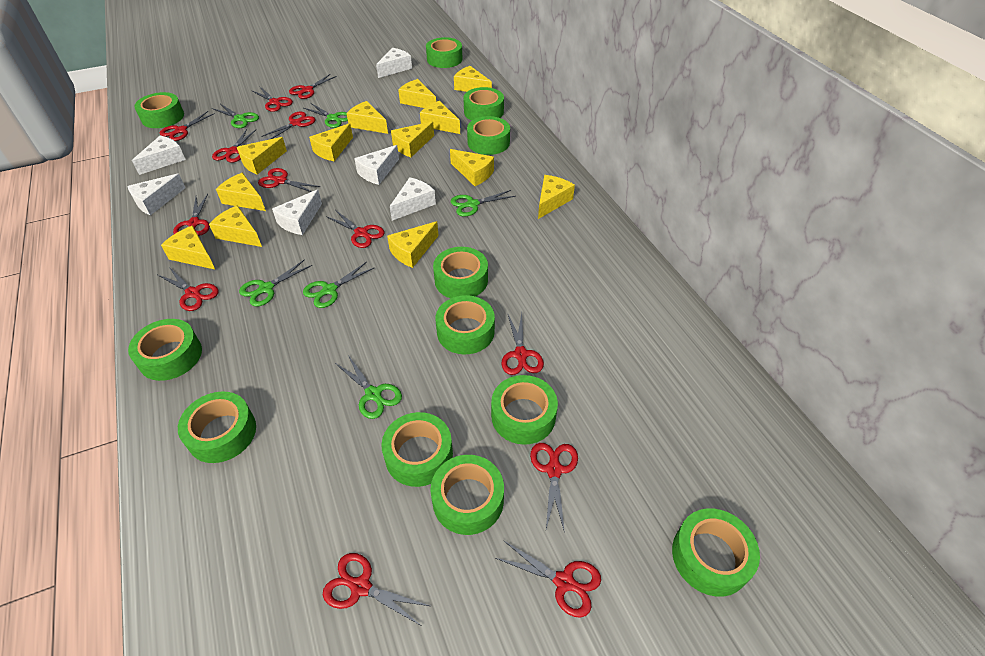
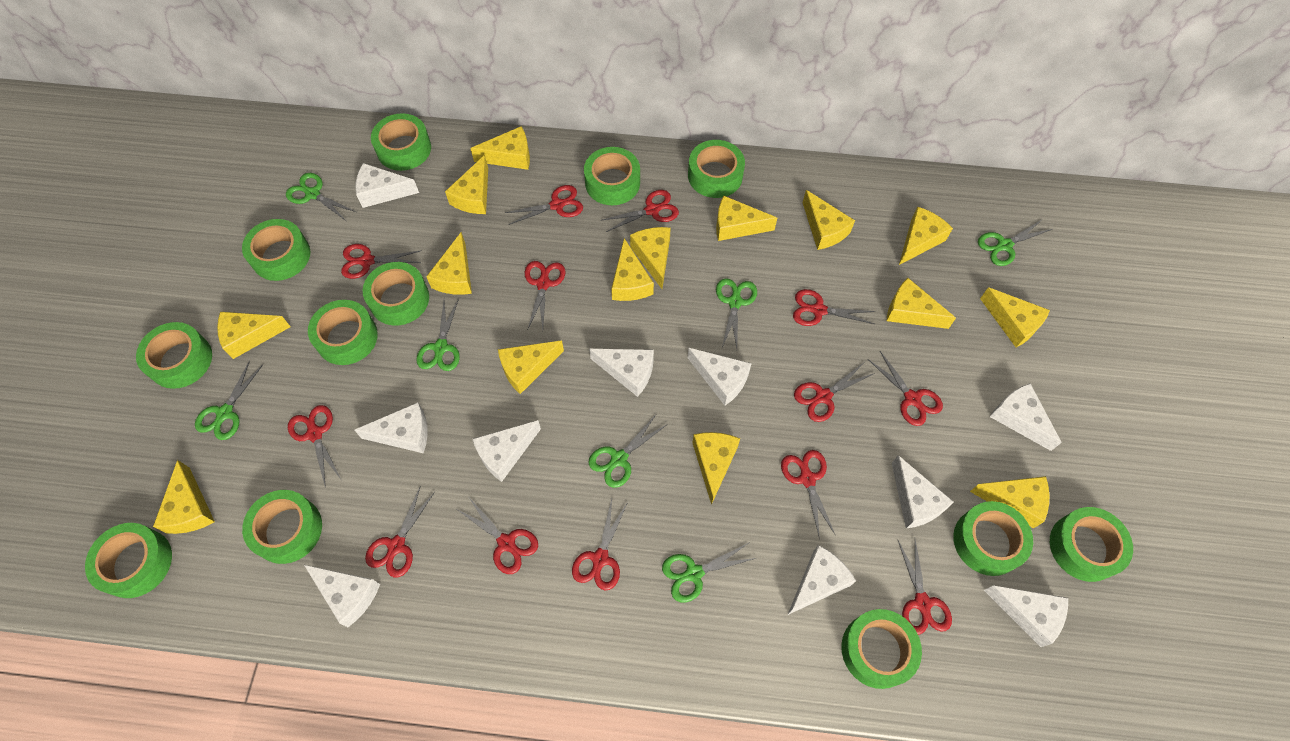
green scissors: [212,104,259,128] [239,259,312,307] [303,262,375,308] [304,103,348,128] [335,355,402,419] [451,190,516,216] = 6 -> [195,360,263,440] [286,173,356,221] [416,298,460,371] [588,415,668,488] [662,542,756,602] [716,278,757,349] [978,219,1052,266] = 7
white cheese: [127,173,185,215] [132,136,186,175] [272,189,322,235] [354,145,399,185] [376,48,412,78] [390,177,436,221] = 6 -> [304,565,380,627] [355,163,419,208] [355,402,428,453] [473,420,541,482] [589,349,654,397] [688,348,752,405] [788,545,856,615] [892,455,954,528] [984,585,1068,647] [990,383,1062,451] = 10
yellow cheese: [161,225,215,269] [209,205,262,247] [216,173,266,211] [237,137,287,174] [309,123,353,161] [346,101,388,134] [387,221,439,268] [391,122,434,157] [398,79,436,108] [420,101,460,134] [450,149,494,186] [454,66,492,92] [538,175,575,219] = 13 -> [153,460,215,534] [217,312,290,359] [426,232,472,295] [445,155,488,214] [470,126,530,170] [498,340,564,394] [611,238,654,301] [630,227,671,289] [692,432,740,505] [716,196,777,241] [802,190,855,250] [887,278,956,329] [899,207,953,265] [970,476,1049,528] [980,287,1050,347] = 15

